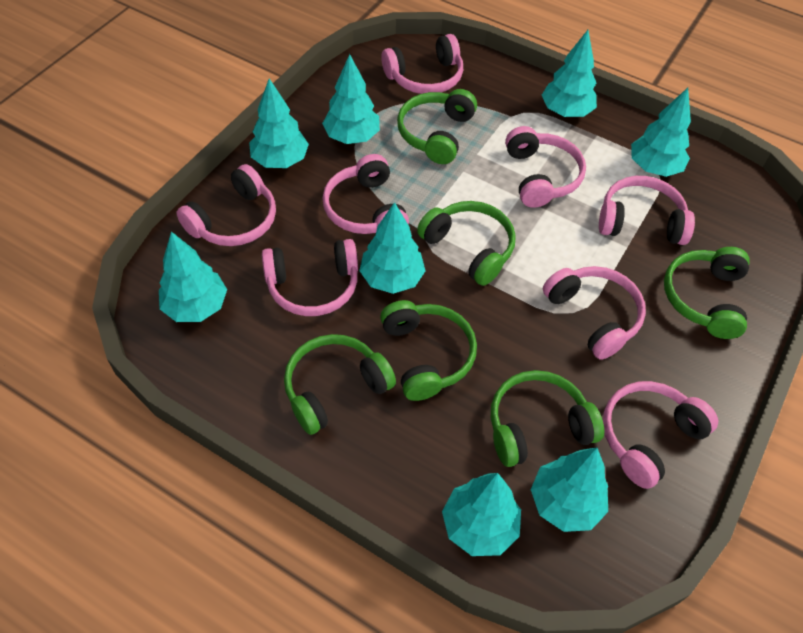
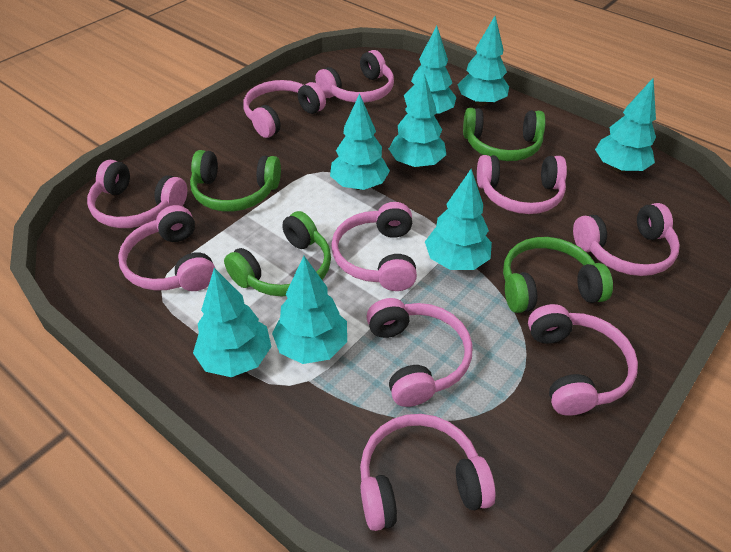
green headphones: [284,334,396,435] [380,300,477,401] [397,89,477,164] [417,201,516,286] [491,370,604,467] [664,247,749,339] = 6 -> [190,150,281,212] [224,211,331,296] [463,108,545,161] [503,237,613,313] = 4
pink headphones: [176,164,276,246] [262,239,358,316] [322,154,409,234] [381,34,463,94] [505,126,586,208] [543,266,646,360] [599,176,695,245] [603,381,718,489] = 8 -> [87,160,187,228] [118,205,216,291] [243,80,326,138] [315,50,394,103] [331,202,417,291] [360,414,495,531] [366,298,473,407] [477,155,567,214] [528,304,638,416] [573,203,680,276] = 10

